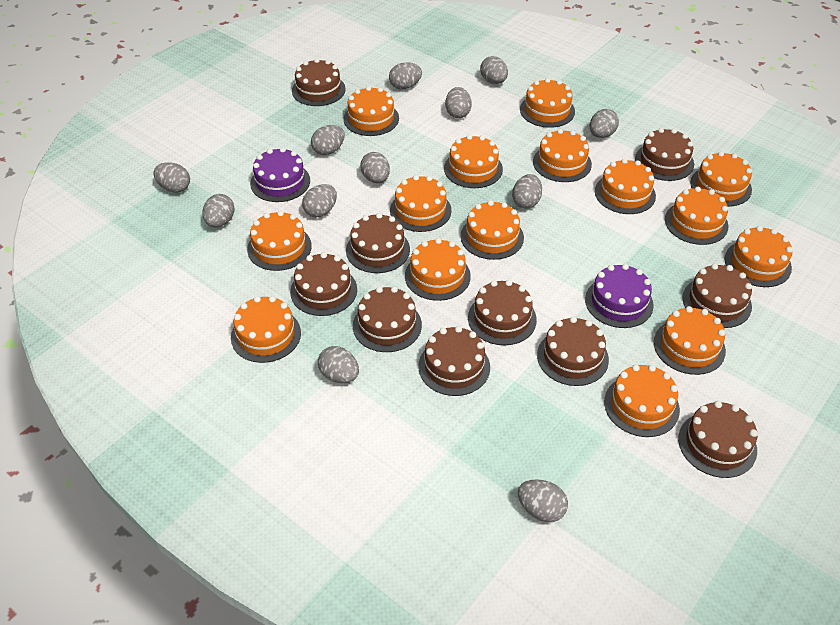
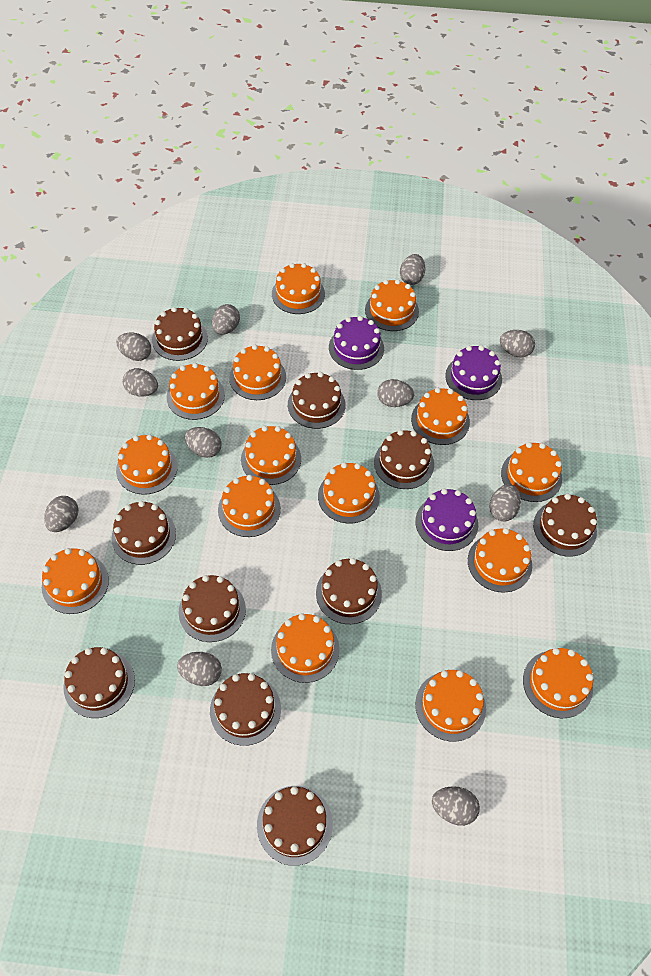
grey egg: [153,162,190,193] [202,194,235,227] [302,184,337,218] [311,125,345,155] [318,346,359,383] [360,152,390,183] [389,62,422,89] [445,87,472,118] [480,56,508,84] [512,174,542,209] [518,479,568,522] [590,109,619,138] = 12 -> [44,496,78,532] [116,333,151,361] [123,368,158,397] [177,652,222,686] [185,427,221,458] [212,304,240,335] [377,379,414,407] [400,254,425,285] [432,786,480,826] [490,484,521,522] [500,330,535,357] = 11
purple cake: [250,147,310,202] [585,264,654,328] = 2 -> [329,316,384,370] [415,489,478,551] [445,346,502,400] = 3

